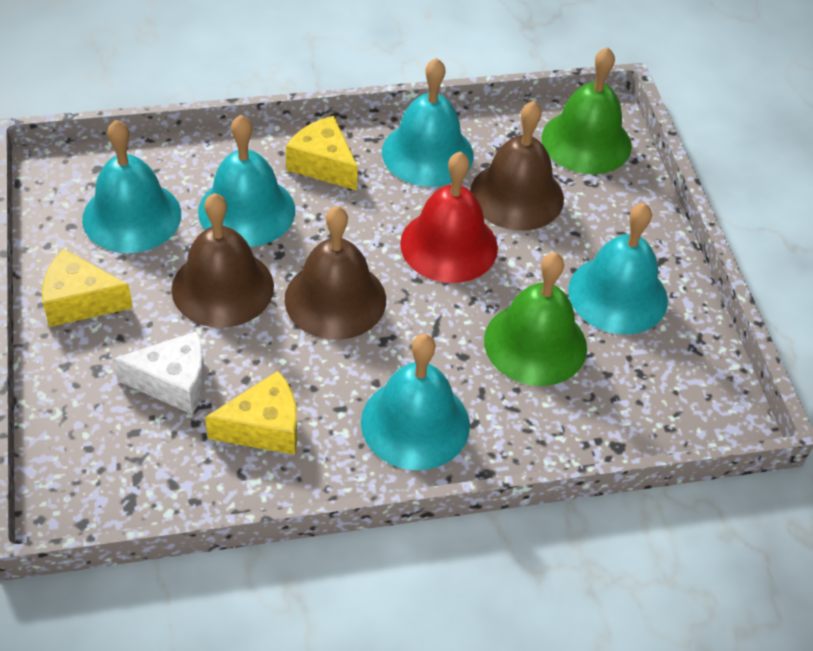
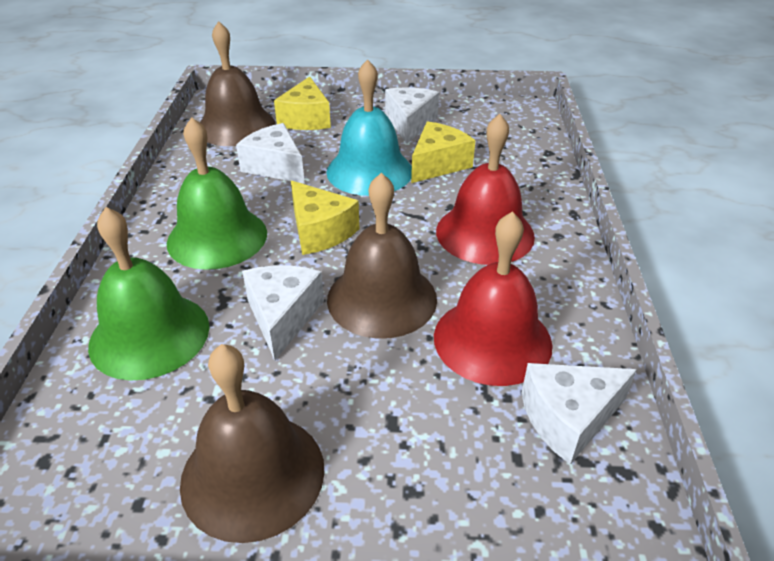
red bell: [400,151,498,283] = 1 -> [434,211,553,386] [436,114,535,265] = 2
turquoise bell: [82,120,181,253] [198,115,295,247] [361,334,470,470] [382,58,474,187] [568,203,668,334] = 5 -> [326,59,412,196] = 1
white cheese: [113,331,205,415] = 1 -> [236,123,305,184] [242,265,324,360] [385,87,439,143] [521,363,637,464] = 4

